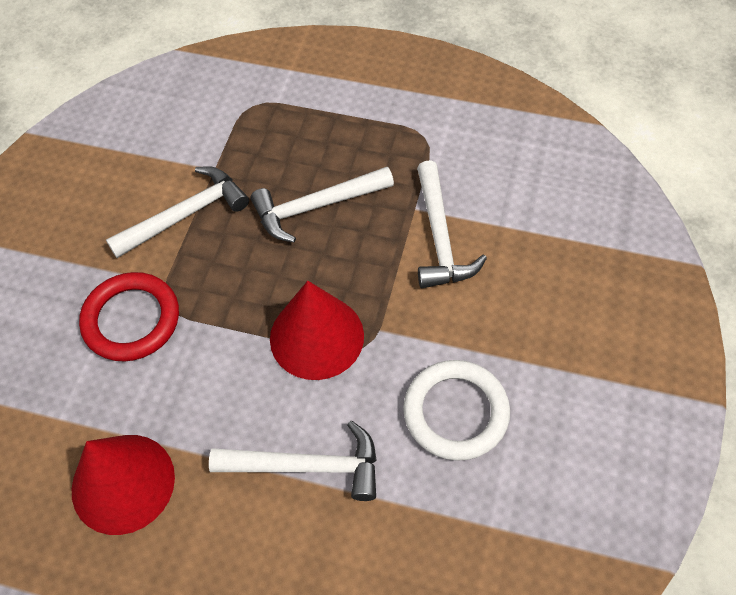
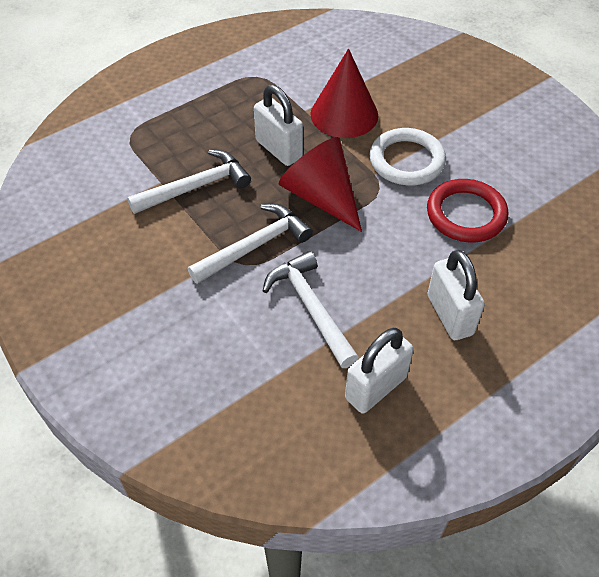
white hammer: [106,166,249,258] [209,421,377,501] [251,167,394,242] [417,160,487,288] = 4 -> [127,150,251,214] [188,204,313,284] [263,251,359,368] = 3
white padlock: none = 0 -> [254,85,303,166] [345,328,414,413] [428,250,485,340] = 3

